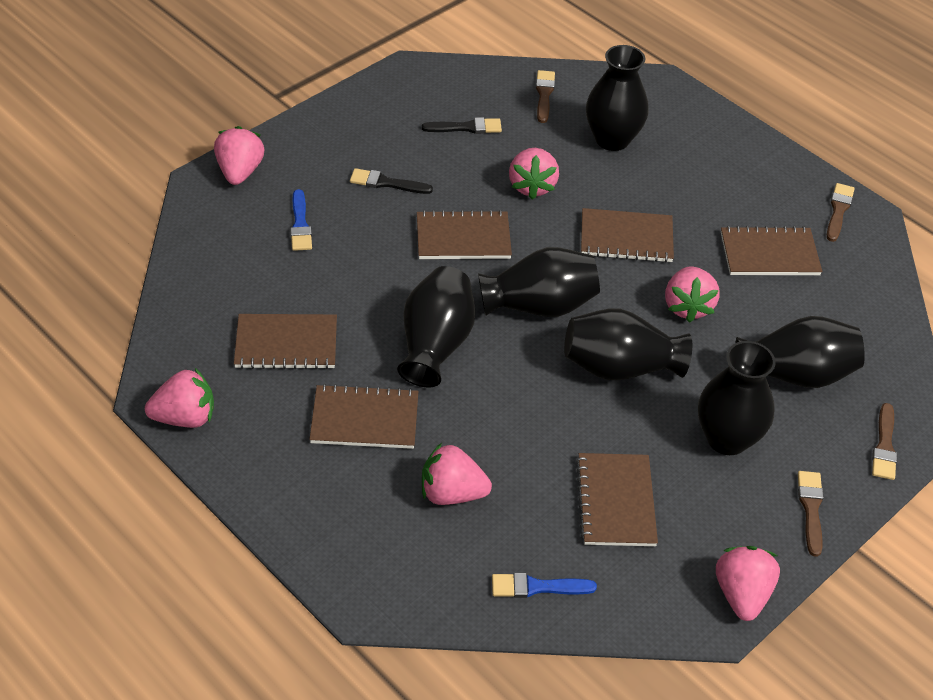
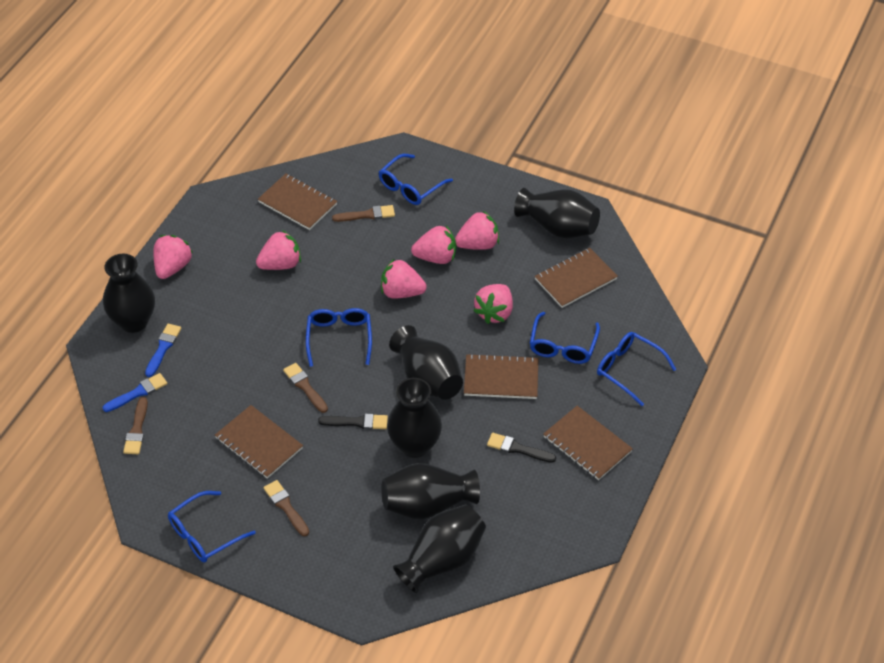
blue glasses: none = 0 -> [168,491,256,562] [306,308,372,367] [379,154,453,205] [530,312,600,364] [597,332,677,406] = 5
brown notebook: [234,314,337,369] [309,384,418,449] [417,210,512,259] [576,453,658,546] [581,208,674,263] [721,226,822,275] = 6 -> [215,405,303,479] [258,173,337,230] [464,354,538,399] [535,248,618,308] [543,406,633,480] = 5

